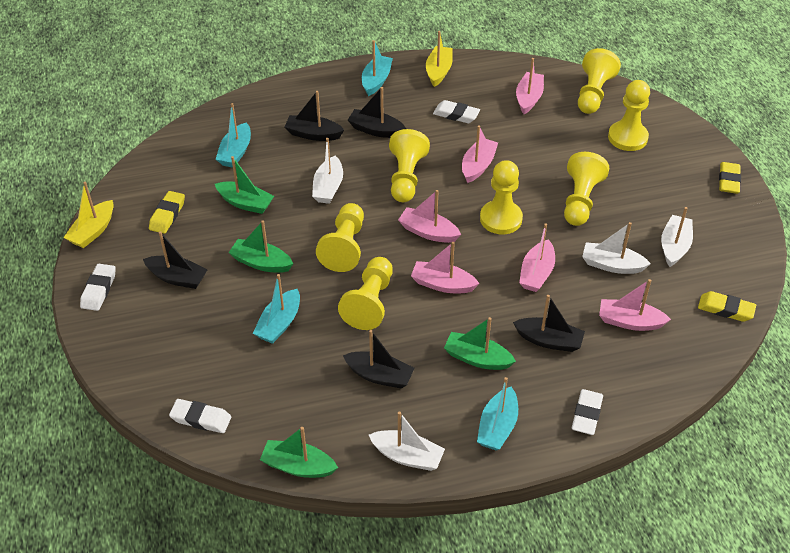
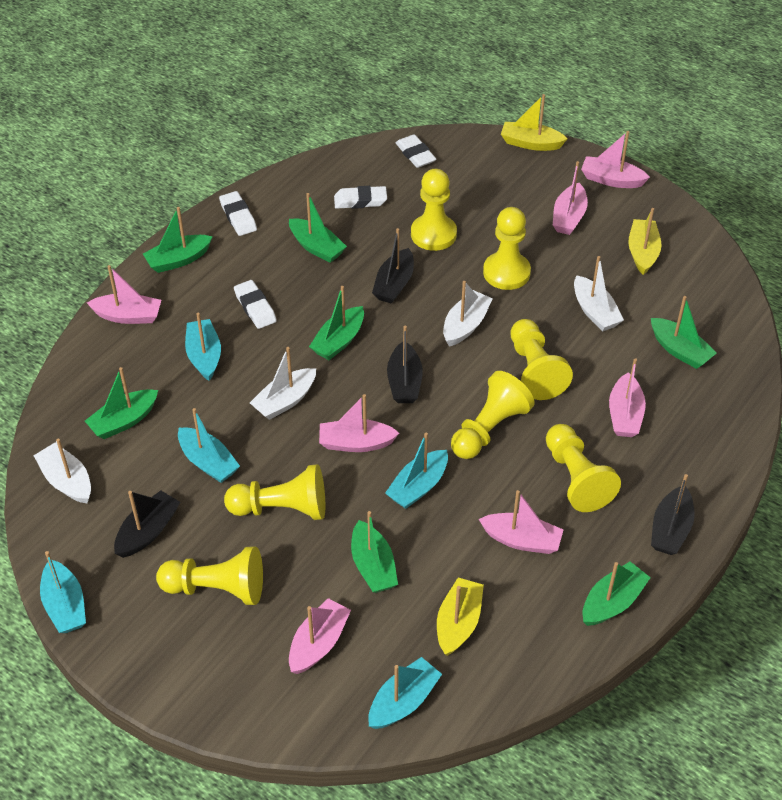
black boat: [143,231,208,289] [284,91,344,141] [343,330,414,389] [348,87,406,138] [513,295,585,352] = 5 -> [114,490,180,558] [372,228,414,304] [387,326,423,403] [651,474,695,555] = 4
green boat: [215,156,274,214] [228,220,293,273] [260,427,338,478] [444,317,516,370] = 4 -> [85,367,158,439] [143,207,213,273] [289,193,347,263] [309,286,364,360] [351,511,398,593] [583,562,651,626] [651,296,717,369] = 7
pink boat: [398,190,461,243] [411,242,480,293] [462,125,498,183] [516,58,544,114] [519,223,555,292] [599,279,671,331] = 6 -> [87,265,161,324] [289,598,351,674] [319,394,399,452] [479,490,564,554] [553,161,588,235] [581,131,650,188] [609,358,646,437] = 7
turquoise boat: [216,103,251,168] [253,274,300,344] [362,40,393,96] [477,377,518,450] = 4 -> [40,551,86,633] [178,408,240,483] [185,313,221,381] [368,657,442,729] [385,433,448,509] = 5
yellow boat: [63,182,114,248] [426,31,453,87] = 2 -> [437,578,484,656] [501,94,567,151] [628,208,662,275] = 3
yellow eraser: [149,191,185,234] [698,291,756,322] [719,162,741,194] = 3 -> none = 0

